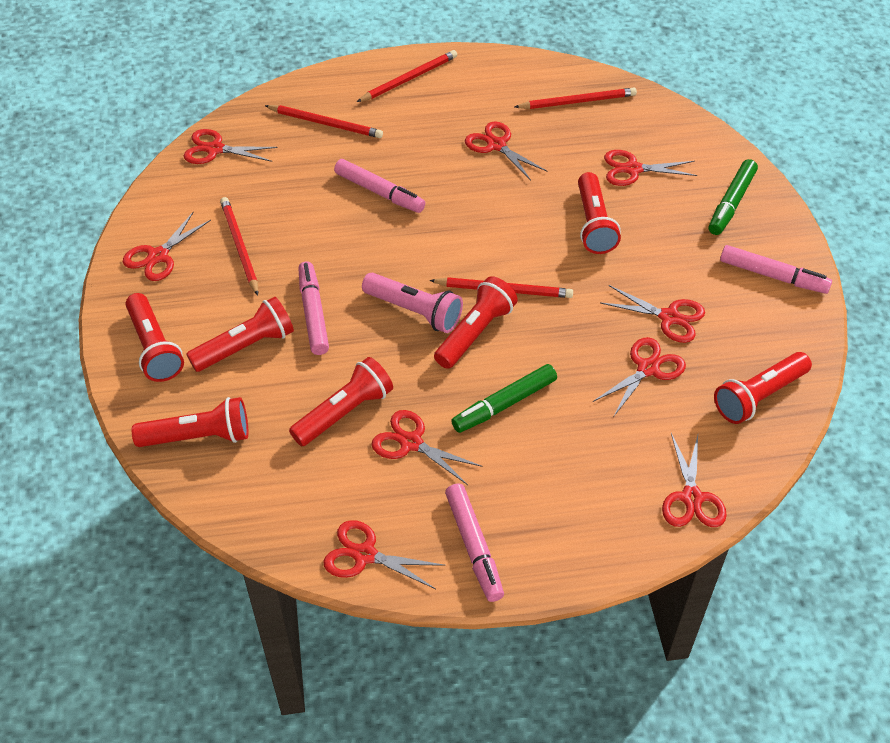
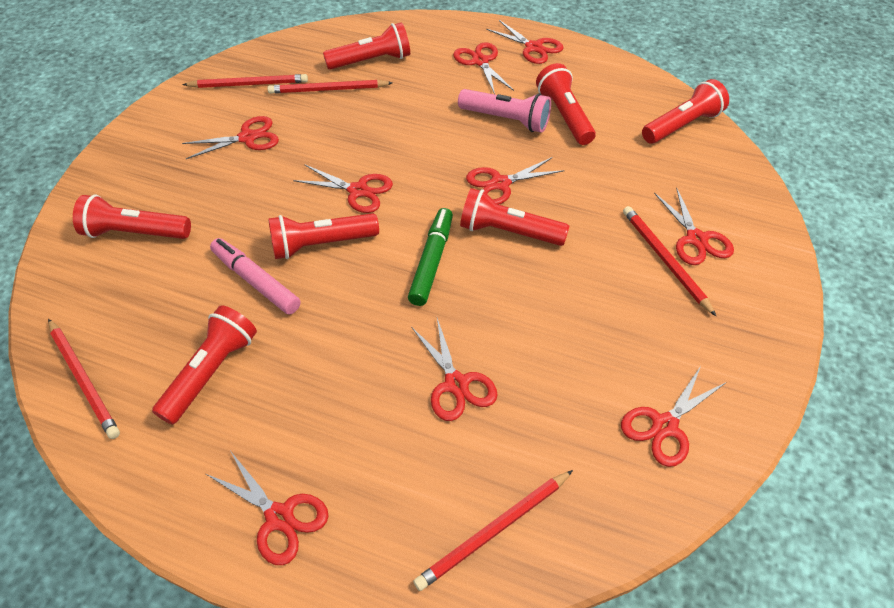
green marker: [451,364,557,433] [709,159,758,235] = 2 -> [408,208,453,306] = 1
pink marker: [298,261,329,355] [334,159,425,213] [445,483,504,602] [720,245,832,294] = 4 -> [210,238,300,315] = 1

